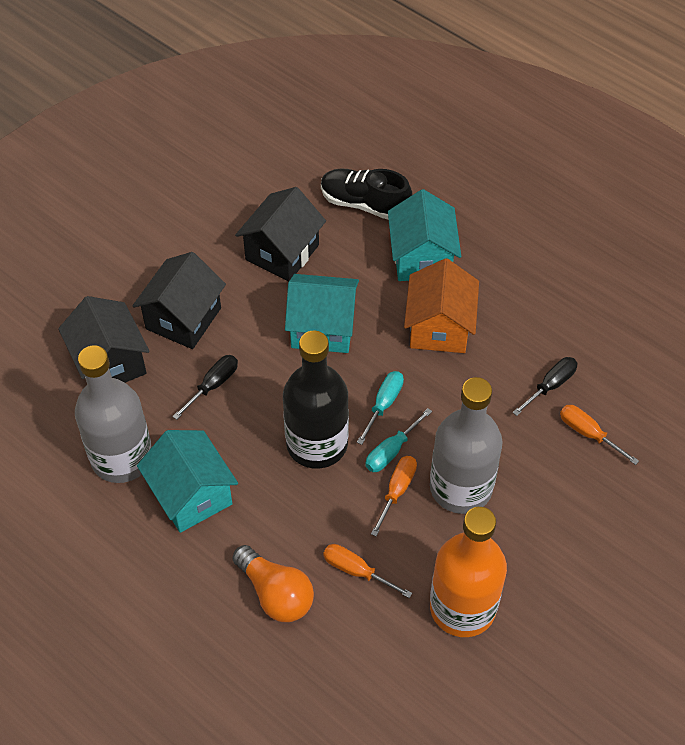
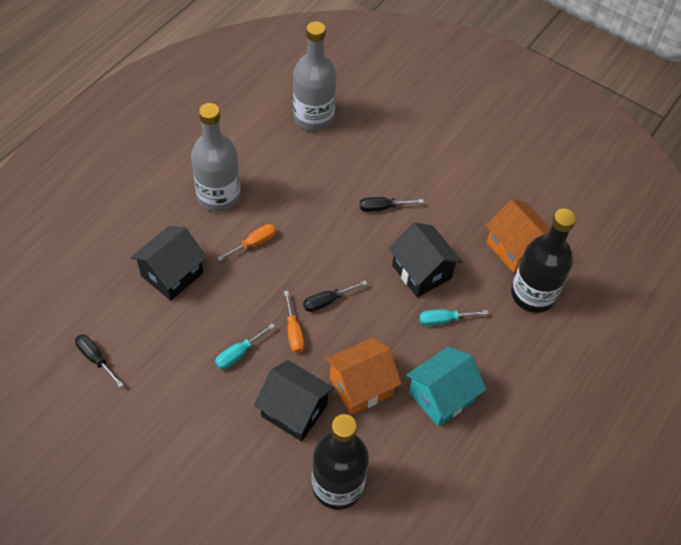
black bottle: [283,331,349,469] = 1 -> [312,414,369,510] [511,209,576,313] = 2
black screwdriver: [172,355,238,420] [512,357,578,416] = 2 -> [75,335,124,387] [303,281,367,312] [360,197,424,212] = 3
black shoe: [321,168,413,220] = 1 -> none = 0
orange bottle: [430,507,507,637] = 1 -> none = 0
orange house: [404,258,479,353] = 1 -> [325,337,402,415] [486,199,551,273] = 2
orange light bulb: [232,545,314,622] = 1 -> none = 0
orange screwdriver: [323,544,412,598] [371,456,417,536] [560,405,639,465] = 3 -> [217,224,276,261] [284,291,304,353] = 2
turquoise house: [137,430,238,533] [285,274,359,353] [388,189,461,281] = 3 -> [406,346,486,427] = 1

